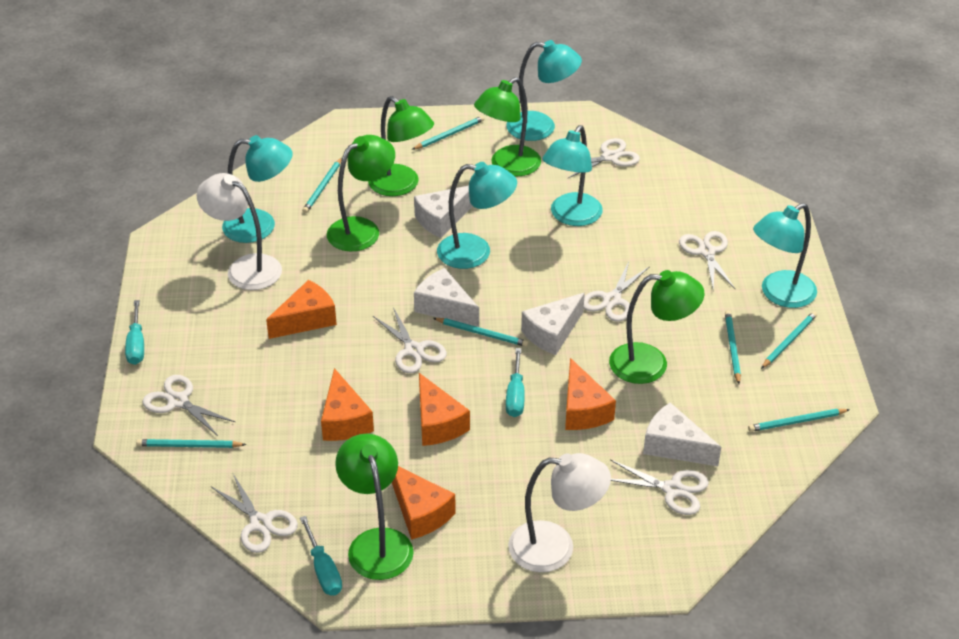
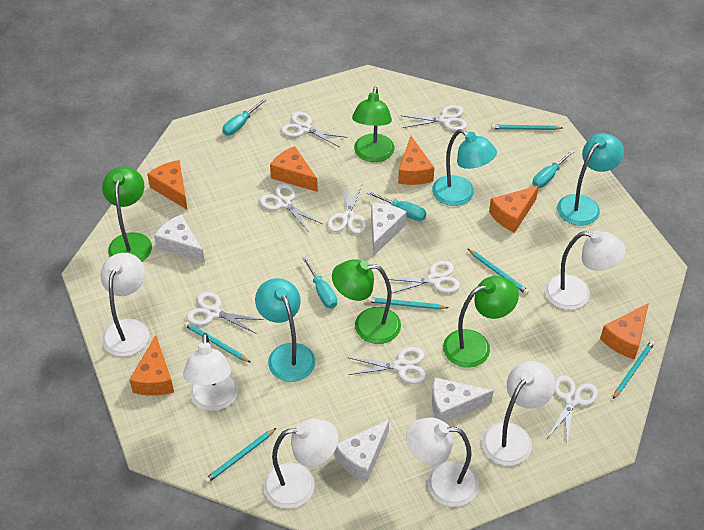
green lamp: [327,135,395,252] [335,434,414,580] [368,96,434,196] [474,77,541,177] [609,270,704,384] = 5 -> [102,167,152,262] [332,259,401,344] [352,87,394,162] [443,276,519,368] = 4
orange cheese: [266,280,337,339] [321,368,374,441] [392,466,456,540] [419,373,470,446] [565,358,616,430] = 5 -> [130,335,174,396] [147,160,188,210] [270,146,318,192] [398,136,434,185] [489,186,539,233] [600,303,649,360] = 6
turquoise lamp: [222,135,293,243] [437,162,517,269] [507,40,582,141] [542,125,603,226] [753,203,817,308] = 5 -> [255,278,315,382] [432,129,497,206] [557,133,624,226] = 3
turquoise pencil: [136,439,246,448] [302,158,342,213] [412,116,484,150] [433,318,528,347] [725,311,741,384] [748,409,850,432] [761,311,817,369] = 7 -> [184,322,251,363] [204,428,276,483] [367,297,449,309] [467,248,529,295] [491,125,562,130] [613,340,655,399] = 6
turquoise screwdriver: [125,300,144,365] [300,516,342,595] [506,348,525,417] = 3 -> [222,99,267,135] [302,256,337,308] [367,190,426,221] [533,150,574,188] = 4
white lamp: [197,173,282,290] [508,453,611,572] = 2 -> [101,253,149,357] [183,333,238,411] [263,419,338,508] [406,418,479,507] [482,361,555,466] [545,230,626,310] = 6
white scissors: [142,375,235,436] [211,474,298,553] [373,307,447,373] [568,138,640,178] [584,261,650,321] [610,459,709,515] [679,231,735,291] = 7 -> [187,292,264,334] [259,184,322,232] [281,112,348,147] [327,183,367,234] [348,347,426,384] [389,261,460,293] [403,105,467,131] [548,375,598,442] = 8

